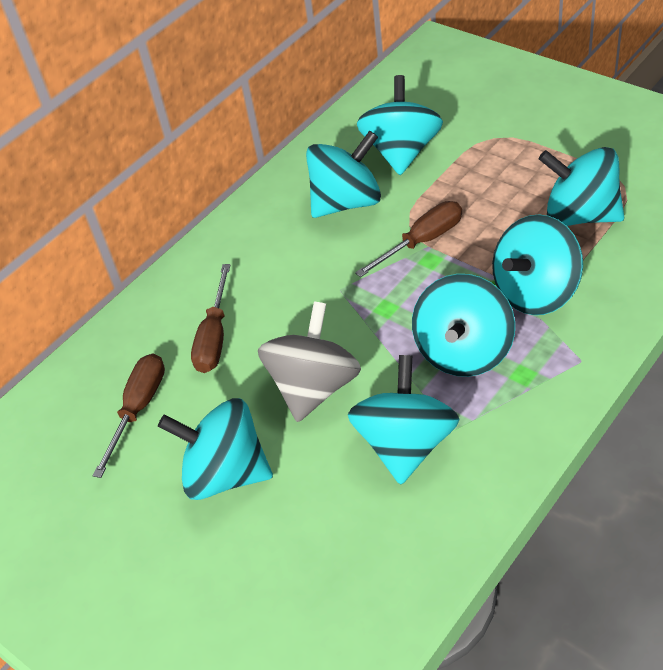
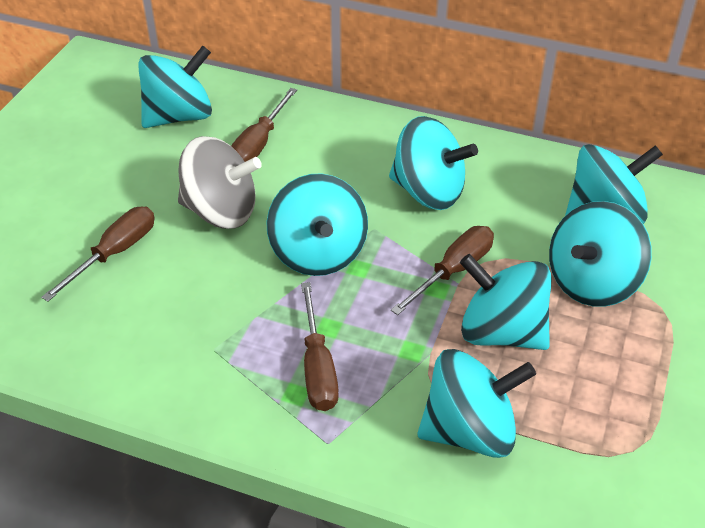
brown screwdriver: [92,354,165,478] [191,264,230,373] [355,201,462,277] = 3 -> [41,207,155,302] [231,88,297,162] [301,282,339,411] [391,226,494,315] = 4

